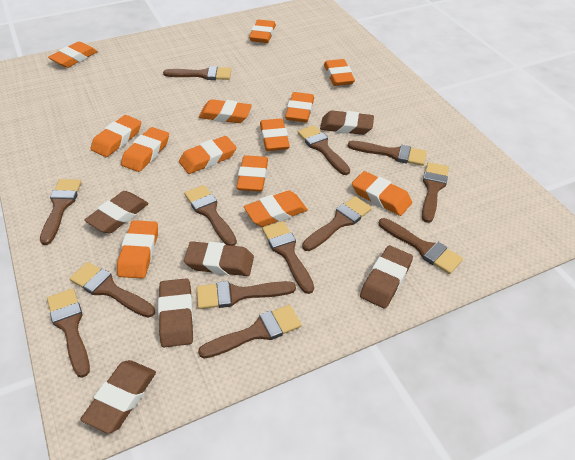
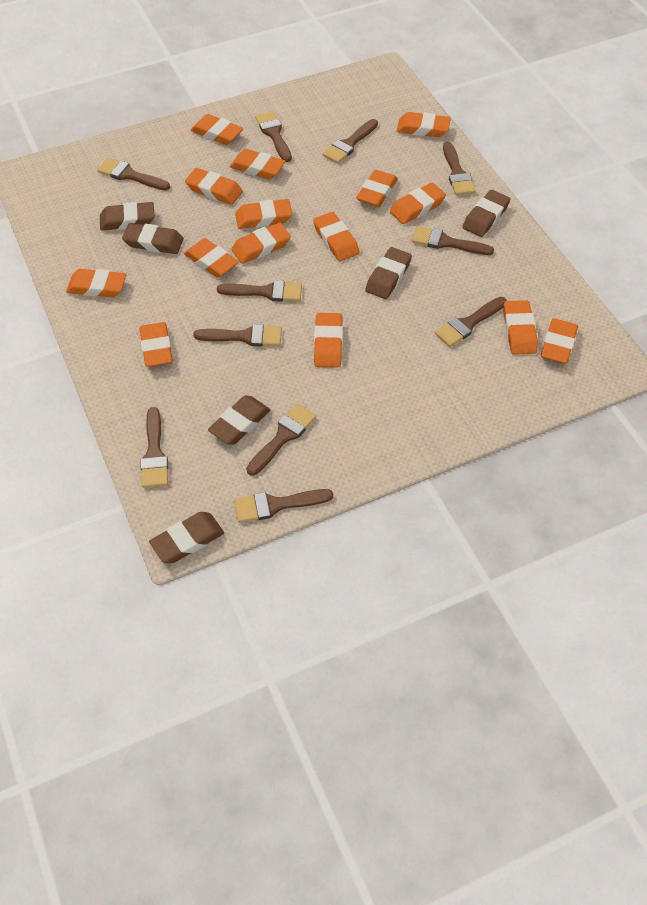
brown brush: [40,179,81,245] [47,289,90,378] [69,262,155,318] [163,66,231,80] [184,185,237,246] [196,281,296,309] [198,305,302,358] [262,221,314,294] [298,125,350,175] [302,196,372,251] [348,141,427,166] [379,218,463,274] [422,162,449,223] = 13 -> [97,158,170,190] [140,407,168,488] [193,324,282,346] [217,280,302,301] [234,489,333,523] [246,404,316,475] [255,111,292,162] [322,119,378,163] [412,226,494,255] [435,297,507,347] [443,142,476,195] = 11
orange eraser: [48,41,98,68] [91,115,141,157] [117,220,158,279] [121,127,169,172] [179,136,237,174] [199,99,252,123] [236,155,268,192] [244,190,308,227] [249,20,276,43] [260,118,290,151] [285,92,314,122] [324,59,355,86] [352,171,412,216] = 13 -> [66,269,126,297] [139,322,173,367] [184,238,239,278] [185,168,243,205] [191,114,243,145] [230,149,285,179] [231,222,291,264] [235,199,292,229] [313,212,360,262] [314,313,343,368] [356,170,398,207] [390,183,446,224] [397,112,451,137] [503,300,538,355] [541,318,578,364] = 15

